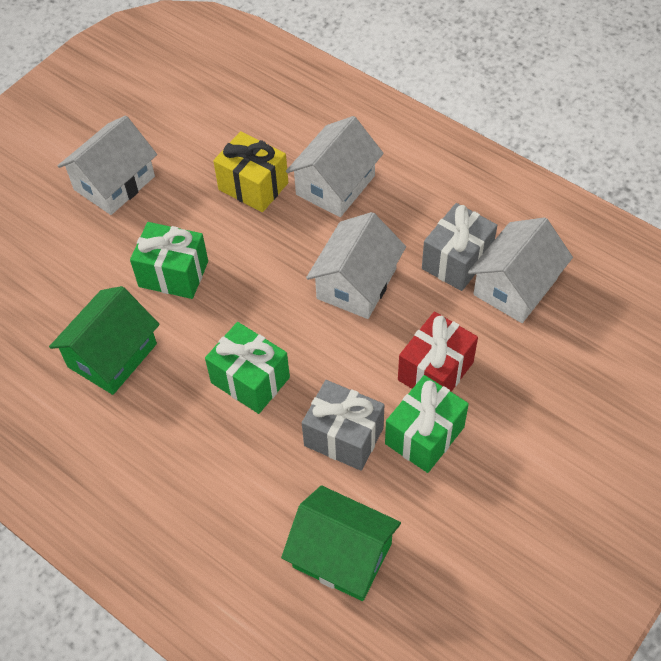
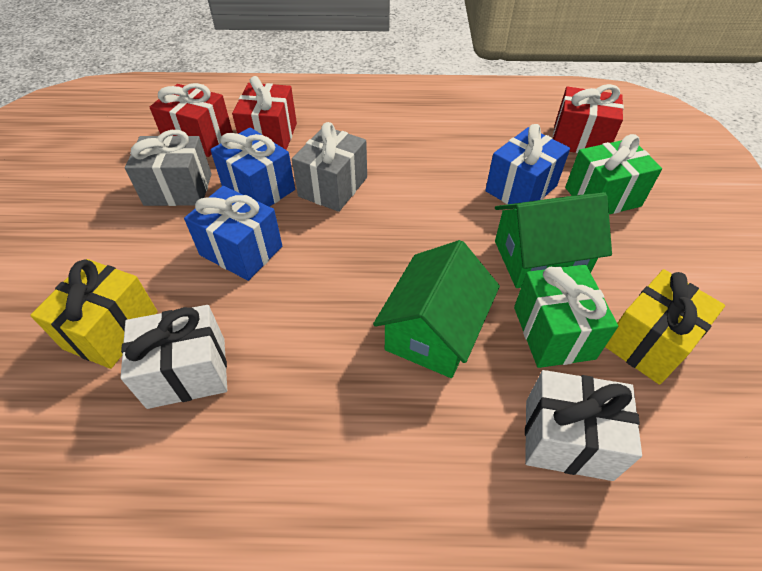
blue gift: none = 0 -> [184,186,282,281] [210,127,295,207] [485,124,570,204] = 3
green gift: [130,222,208,299] [205,322,290,414] [385,375,469,473] = 3 -> [514,265,618,368] [565,134,662,214] = 2
red gift: [398,312,478,392] = 1 -> [150,83,233,157] [232,76,297,150] [553,84,624,153] = 3
white gift: none = 0 -> [121,305,227,409] [525,370,642,481] = 2
white house: [58,116,157,215] [286,116,384,217] [306,212,406,319] [468,217,573,323] = 4 -> none = 0
yellow gift: [213,131,288,212] = 1 -> [30,259,158,369] [605,269,725,385] = 2

